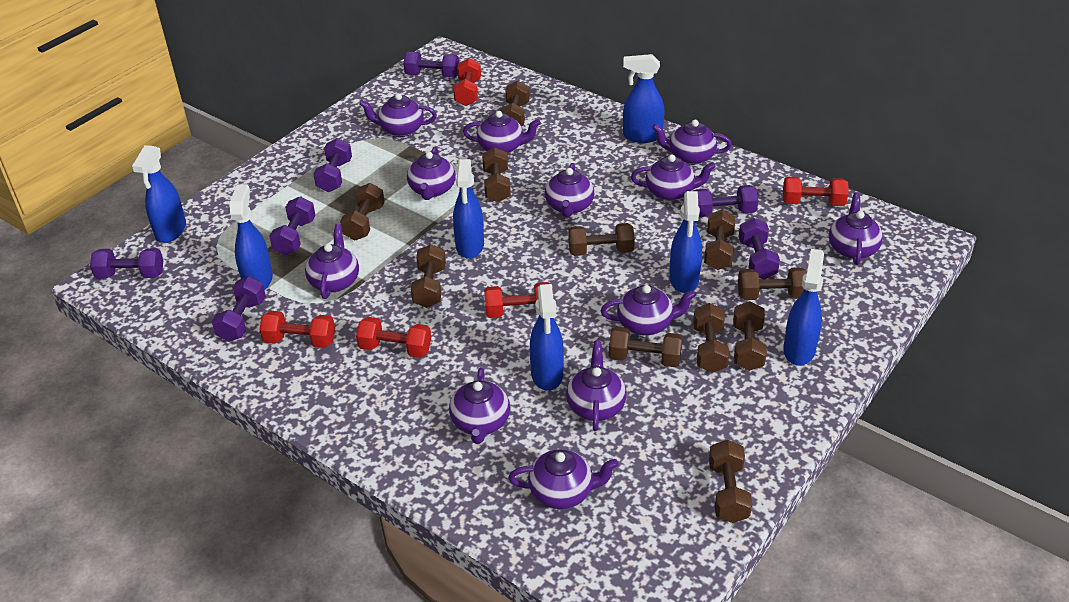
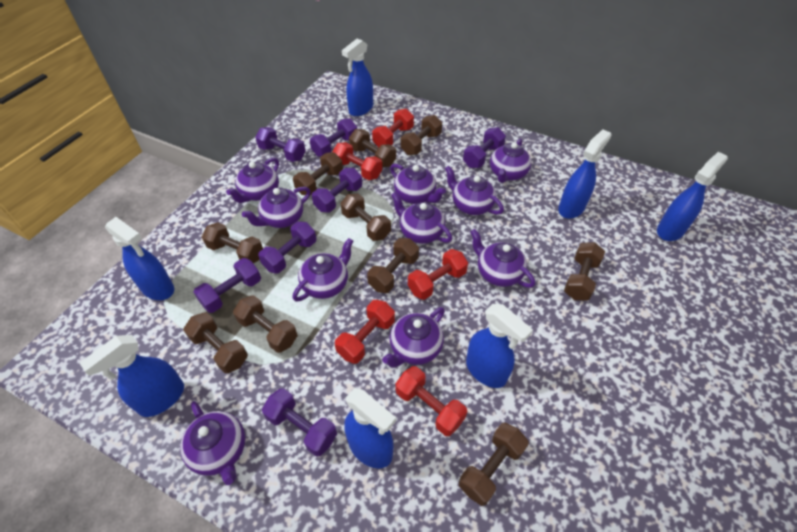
brown dumbbell: [340,183,384,240] [411,244,446,308] [482,147,511,202] [500,81,530,126] [568,223,635,256] [608,327,683,367] [693,303,729,373] [704,209,736,270] [709,440,752,523] [733,301,767,371] [738,267,807,300] = 11 -> [183,312,248,373] [202,222,263,263] [233,295,298,353] [293,152,343,195] [341,194,391,241] [349,129,396,167] [367,238,419,293] [401,115,442,155] [459,423,529,506] [564,242,605,300] = 10
purple teapot: [305,224,359,299] [359,93,437,137] [407,147,456,200] [449,367,510,444] [463,111,541,154] [509,449,619,509] [545,163,594,217] [566,341,627,431] [601,285,696,335] [631,155,715,201] [652,120,732,165] [829,193,883,265] = 12 -> [180,401,246,485] [226,157,279,203] [242,187,311,228] [292,238,353,302] [382,307,445,367] [390,164,446,204] [391,192,452,244] [445,165,504,215] [470,229,535,288] [490,139,531,183] = 10

